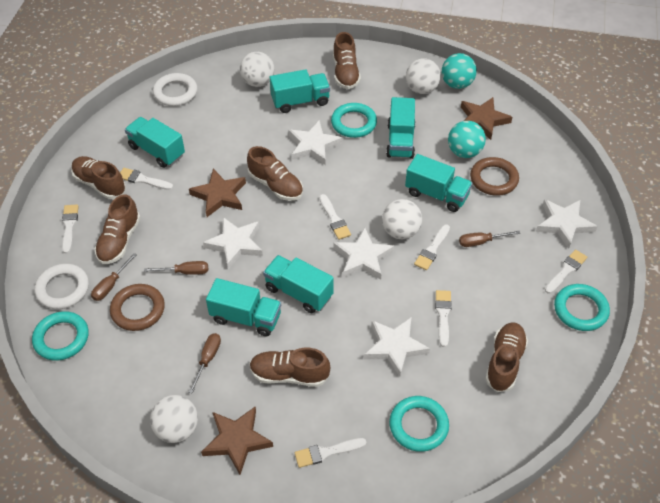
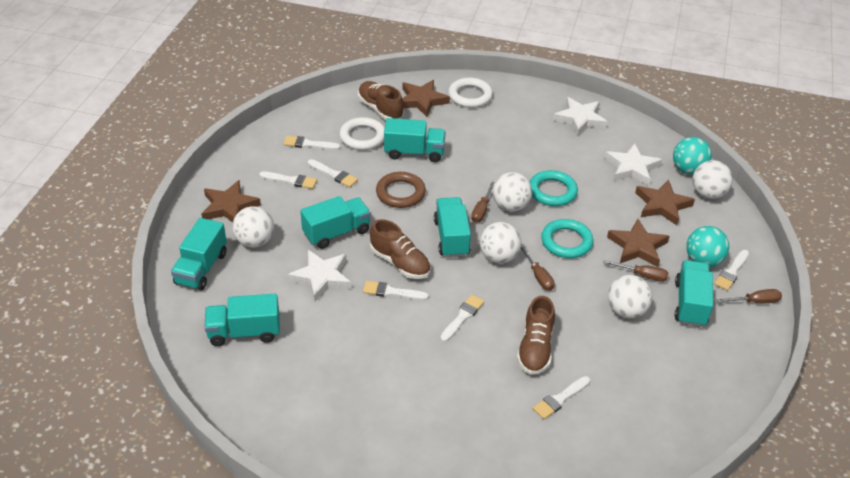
brown ring: [110,284,165,331] [470,157,519,196] = 2 -> [376,172,426,208] = 1
brown shoe: [71,156,126,199] [95,194,140,264] [247,146,303,201] [249,348,330,387] [333,32,361,89] [485,322,528,392] = 6 -> [358,81,404,120] [370,219,431,279] [517,296,555,375] = 3
brown star: [189,169,246,217] [201,407,273,475] [461,97,512,140] = 3 -> [202,180,261,223] [402,80,450,117] [607,219,670,267] [635,180,695,225] = 4
turquoise ring: [32,311,89,361] [331,103,377,138] [389,396,449,452] [554,284,610,331] = 4 -> [530,170,578,206] [541,219,593,258] = 2
white ball: [150,395,198,443] [240,52,275,87] [382,199,422,239] [406,58,441,94] = 4 -> [232,206,274,248] [480,222,521,263] [493,172,532,212] [608,275,652,318] [693,160,733,199] = 5
white star: [203,217,263,269] [289,120,342,165] [334,228,394,280] [364,317,430,377] [536,199,598,249] = 5 -> [288,250,351,301] [553,97,607,136] [605,143,662,186] = 3

